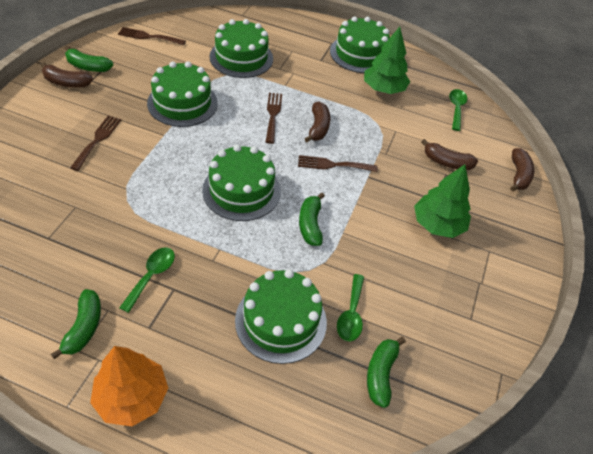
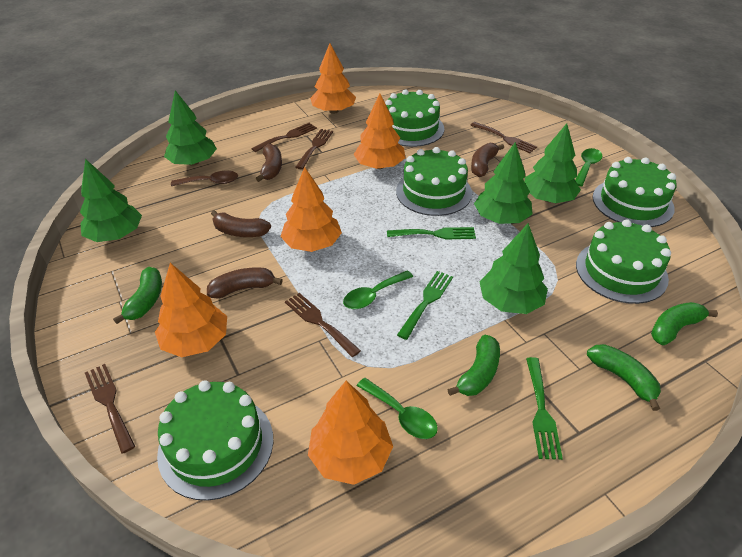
brown fork: [70,116,121,171] [118,27,186,45] [266,93,282,144] [298,155,378,172] = 4 -> [85,364,135,454] [251,123,317,152] [285,293,361,357] [296,129,333,169] [470,122,537,153] = 5
brown spoon: none = 0 -> [171,171,238,186] = 1
green fork: none = 0 -> [387,227,476,239] [397,271,453,340] [526,357,563,460] = 3
green tree: [364,27,410,94] [414,165,471,238] = 2 -> [80,159,142,242] [164,90,217,166] [474,142,533,224] [480,223,548,314] [524,123,581,203] = 5
orange tree: [90,346,168,426] = 1 -> [155,263,227,357] [281,167,342,252] [308,381,393,485] [310,43,356,114] [353,94,405,169] = 5

